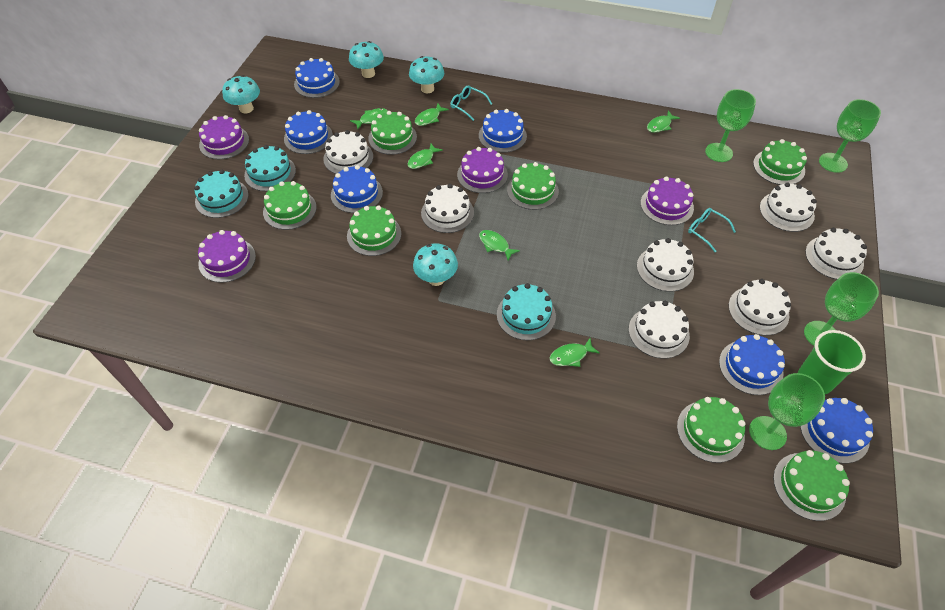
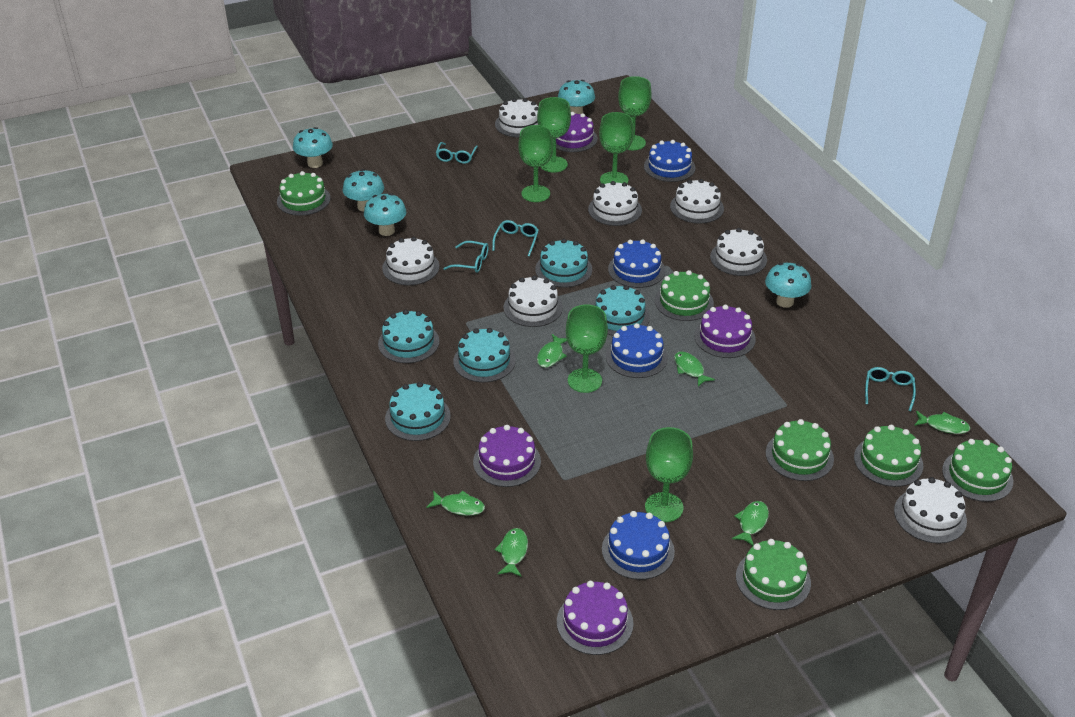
blue cake: [284,110,333,154] [294,58,340,98] [331,165,383,213] [479,109,527,153] [719,334,785,395] [800,398,873,464] = 6 -> [602,511,675,580] [606,323,668,378] [608,239,665,288] [644,140,695,182] = 4
green cake: [263,181,317,230] [347,205,401,256] [368,111,417,155] [507,162,559,210] [677,397,745,463] [753,139,807,185] [773,450,850,521] = 7 -> [277,171,331,216] [655,270,714,321] [736,539,811,610] [766,419,834,481] [854,425,923,487] [942,439,1013,502] = 6
green cup: [798,330,866,394] = 1 -> none = 0
green goblet: [705,89,756,162] [749,373,825,450] [804,272,879,346] [819,99,881,173] = 4 -> [518,125,553,202] [537,97,571,173] [566,305,608,393] [599,112,634,184] [618,76,652,150] [645,427,693,522] = 6
turquoise cake: [194,170,248,218] [244,145,296,191] [497,283,556,340] = 3 -> [378,310,439,363] [385,382,451,441] [453,328,516,383] [535,239,592,288] [595,285,650,336] = 5
turquoise glasses: [450,85,492,121] [688,208,736,252] = 2 -> [436,142,478,164] [443,241,489,273] [492,220,539,257] [865,367,916,411] = 4
turquoise mushroom: [222,75,260,113] [349,41,384,78] [409,56,444,93] [413,243,458,286] = 4 -> [293,127,333,168] [343,169,384,212] [364,193,406,236] [558,80,595,114] [765,263,811,308] = 5

